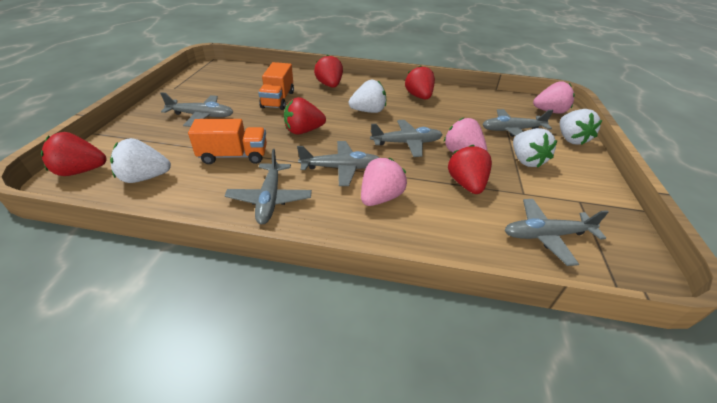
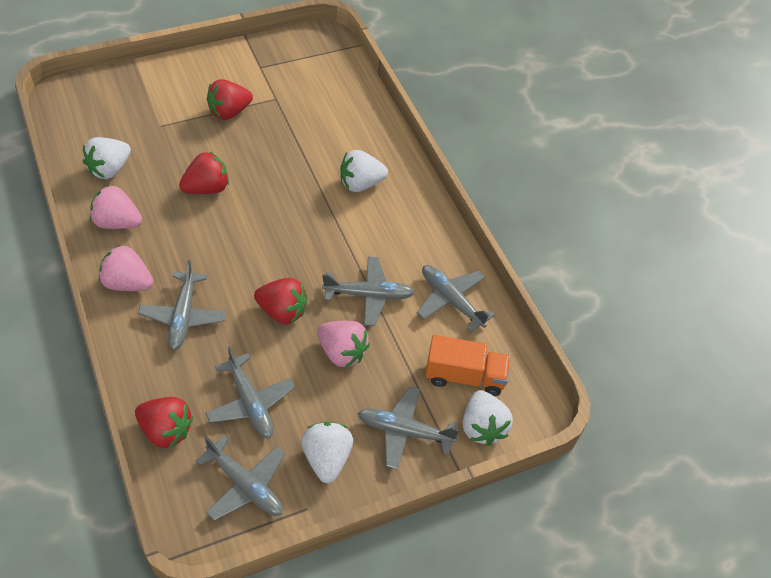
orange truck: [188,119,267,164] [258,62,294,110] = 2 -> [425,335,510,396] = 1
red strawberry: [41,132,106,176] [284,97,326,134] [314,55,343,88] [405,66,435,99] [448,145,492,194] = 5 -> [135,397,193,449] [179,151,229,194] [207,79,253,120] [254,278,308,324] = 4

